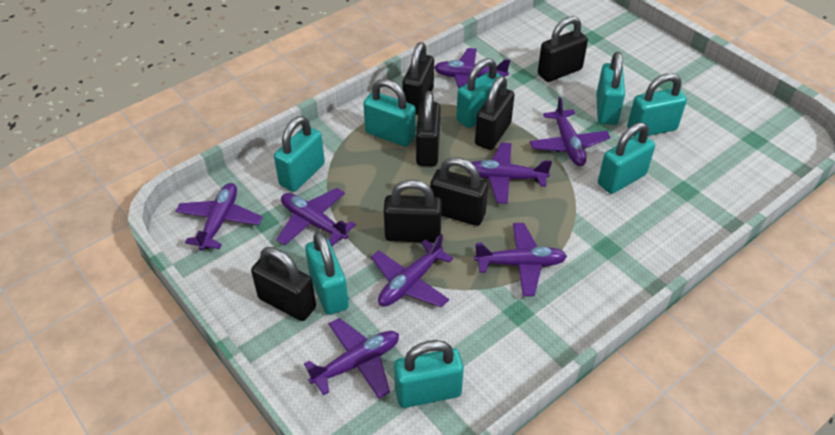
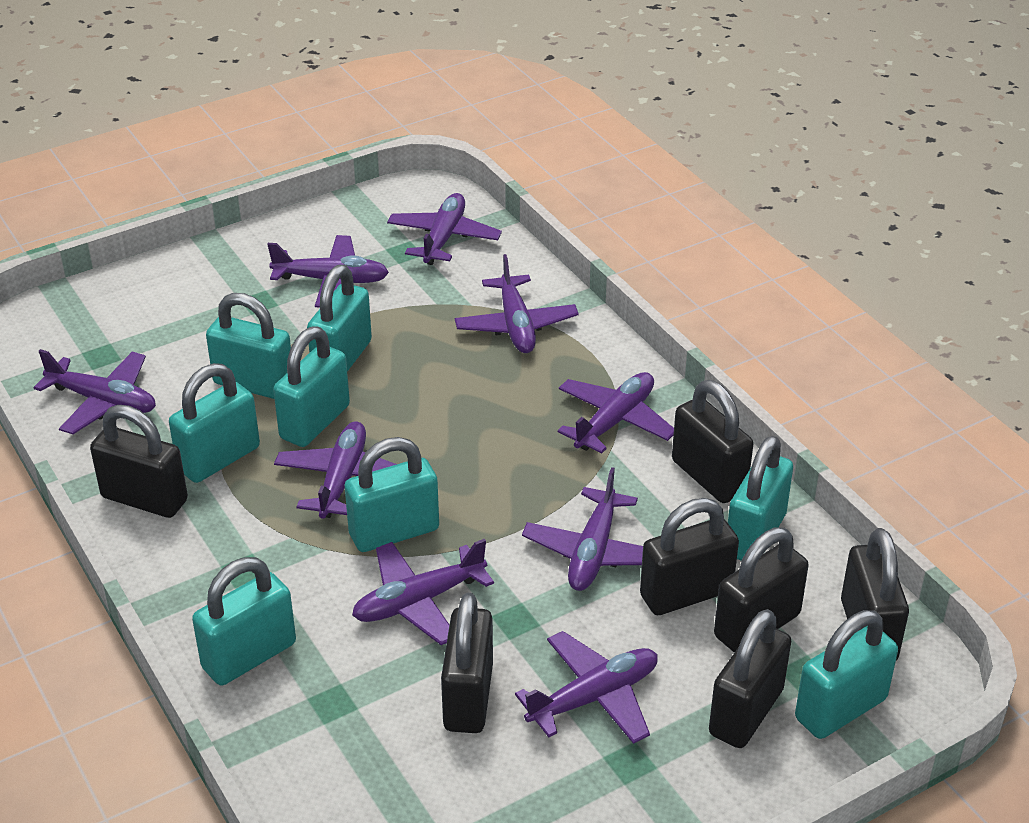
purple plane: [175,183,263,251] [276,188,356,246] [304,318,399,398] [371,234,453,308] [434,48,510,89] [467,142,552,204] [474,223,567,296] [530,97,610,166] = 8 -> [34,349,156,434] [267,235,389,308] [274,421,397,519] [352,539,494,645] [387,193,502,265] [455,254,579,353] [515,631,658,744] [522,467,643,591] [558,372,674,454] = 9

